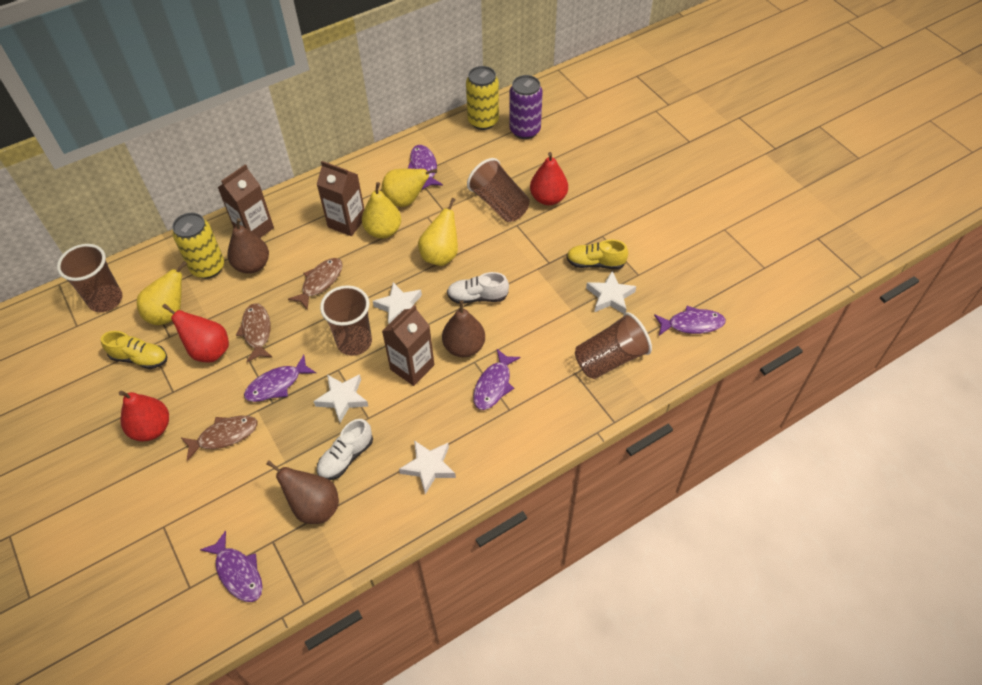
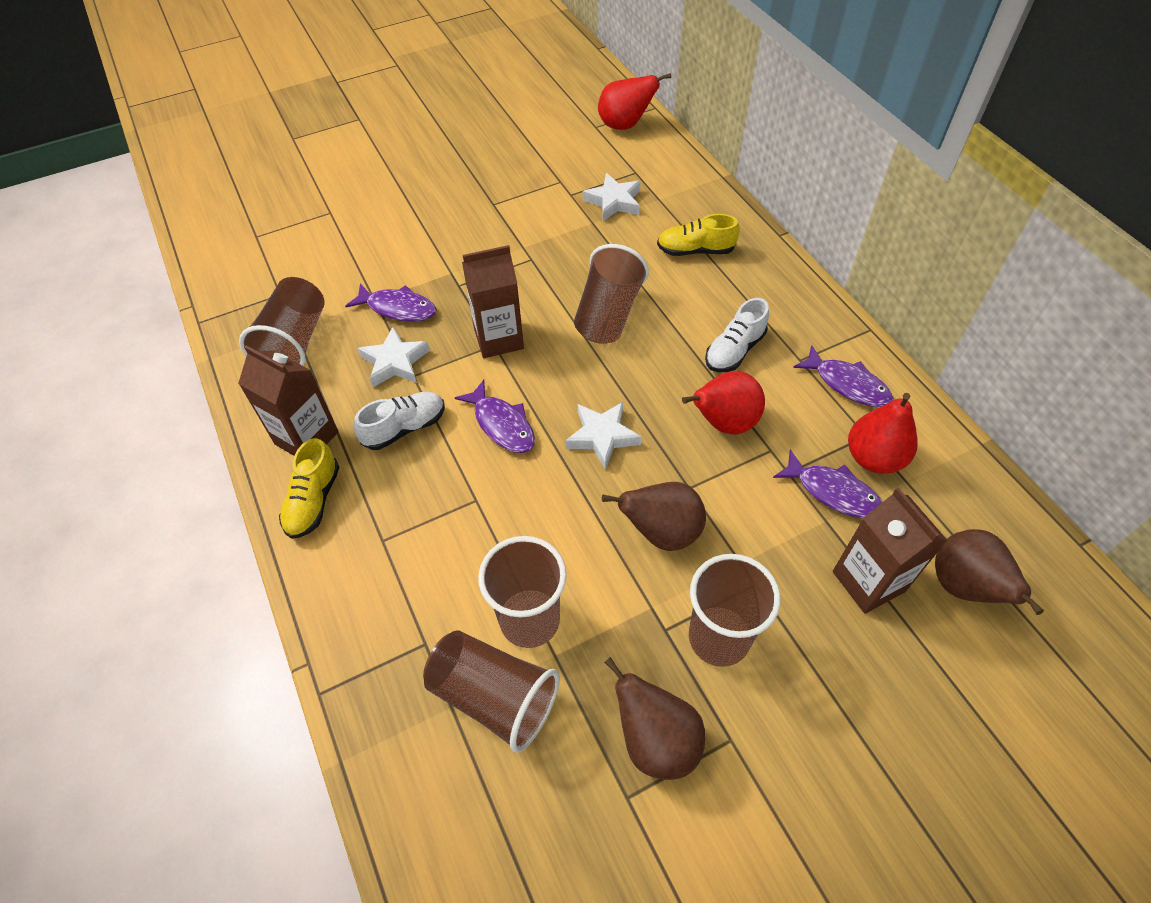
brown cup: [57,244,123,312] [320,285,372,356] [467,158,530,222] [575,312,652,379] = 4 -> [239,277,325,366] [423,630,560,753] [478,536,567,648] [574,244,649,344] [689,554,781,667] = 5
brown fish: [181,416,258,461] [236,303,273,362] [288,258,343,310] = 3 -> none = 0
purple can: [509,75,543,139] = 1 -> none = 0
purple fish: [200,530,263,602] [244,355,316,402] [407,145,443,189] [473,349,521,410] [654,306,726,336] = 5 -> [345,284,437,322] [455,380,535,453] [773,449,882,518] [793,346,893,407] = 4
white star: [313,374,368,423] [373,282,422,324] [399,440,456,494] [586,271,636,314] = 4 -> [358,327,430,387] [565,402,642,469] [583,173,641,221] = 3
yellow can: [172,213,224,279] [466,66,499,130] = 2 -> none = 0
yellow pear: [137,261,187,325] [362,182,401,238] [381,169,437,207] [418,198,458,266] = 4 -> none = 0

